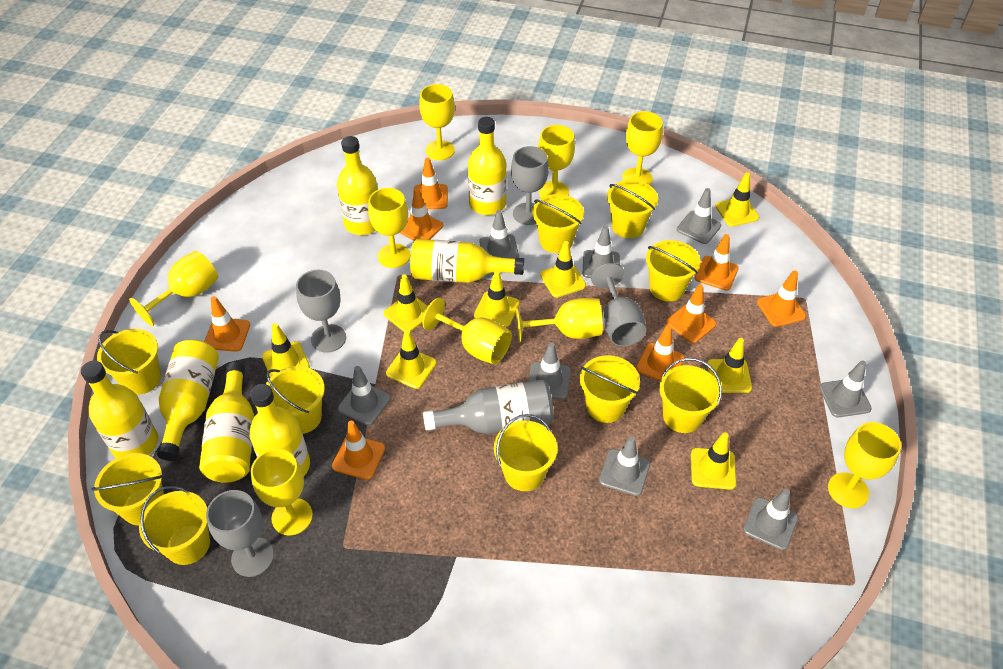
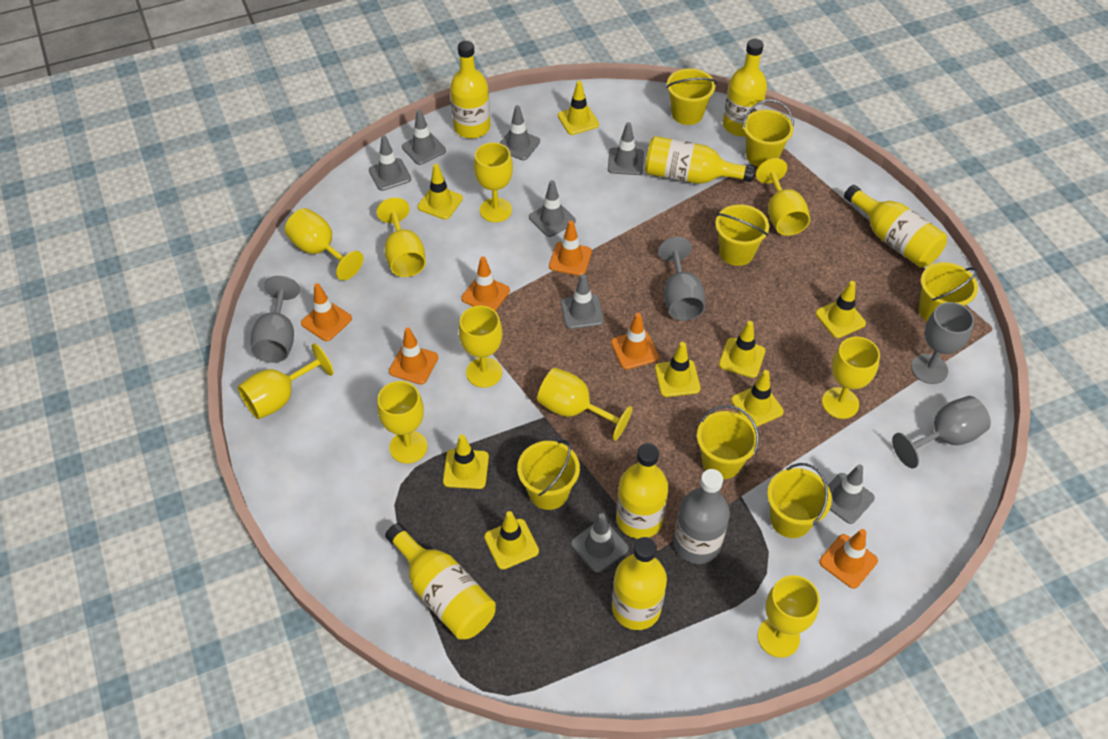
orange traffic cone: [204,296,250,352] [332,421,385,480] [400,188,443,241] [413,158,448,209] [636,325,685,381] [666,284,717,343] [695,234,739,291] [757,270,806,327] = 8 -> [301,283,352,341] [389,328,438,385] [461,257,510,311] [549,221,592,276] [611,313,659,370] [819,529,878,589] = 6
yellow bucket: [92,453,164,525] [97,329,161,395] [139,486,210,565] [266,366,325,434] [494,414,557,491] [532,194,584,253] [580,355,640,423] [607,180,658,238] [646,240,701,302] [659,358,722,433] = 10 -> [517,440,580,510] [666,68,716,125] [697,405,759,479] [715,205,769,266] [743,99,794,167] [767,463,832,538] [919,262,978,321] = 7
yellow goblet: [129,251,218,326] [251,449,313,535] [368,188,410,268] [419,84,455,160] [423,298,512,364] [515,298,603,343] [538,125,575,198] [622,111,663,185] [828,422,901,508] = 9 -> [238,343,333,419] [285,208,364,280] [377,197,426,277] [377,381,427,464] [459,306,503,388] [474,142,513,222] [537,368,632,441] [756,158,810,236] [758,575,820,658] [822,337,880,419] = 10

